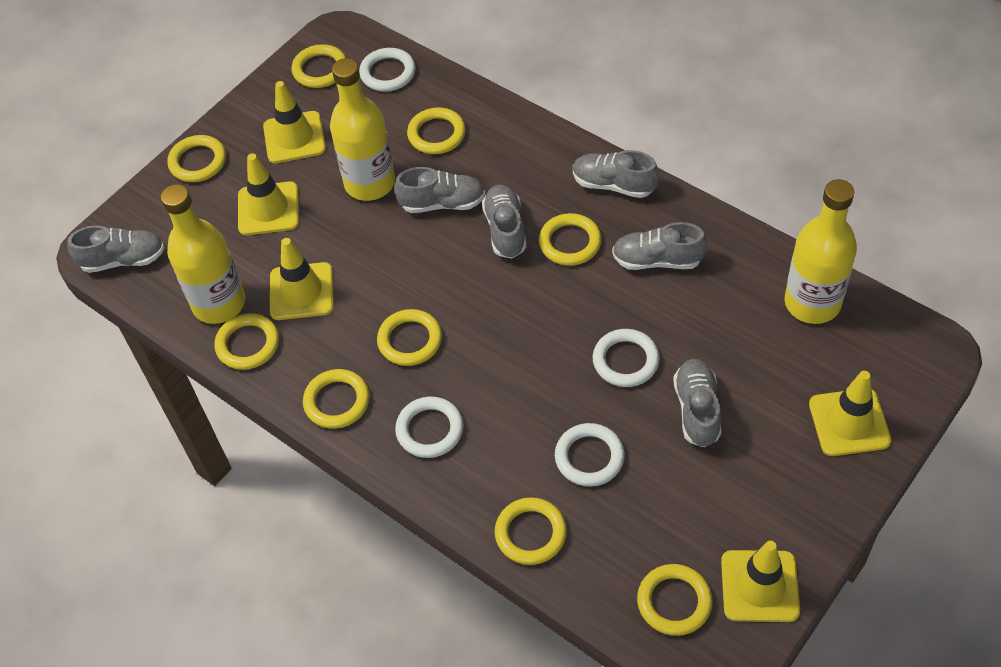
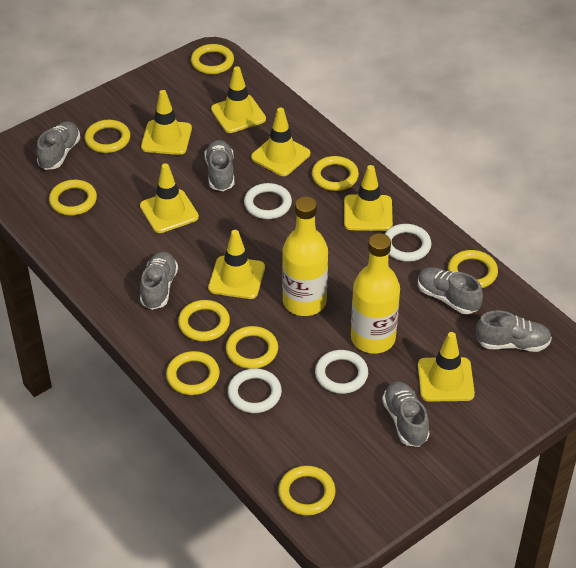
yellow bottle: [161,184,245,324] [330,58,395,201] [785,179,857,324] = 3 -> [282,197,328,316] [351,233,400,354] = 2
yellow traffic cone: [238,153,299,235] [263,81,326,163] [270,238,334,320] [721,541,800,622] [809,371,892,456] = 5 -> [140,163,199,233] [141,90,192,155] [208,230,265,299] [211,66,266,133] [251,108,310,176] [344,165,393,231] [418,332,475,402] = 7

